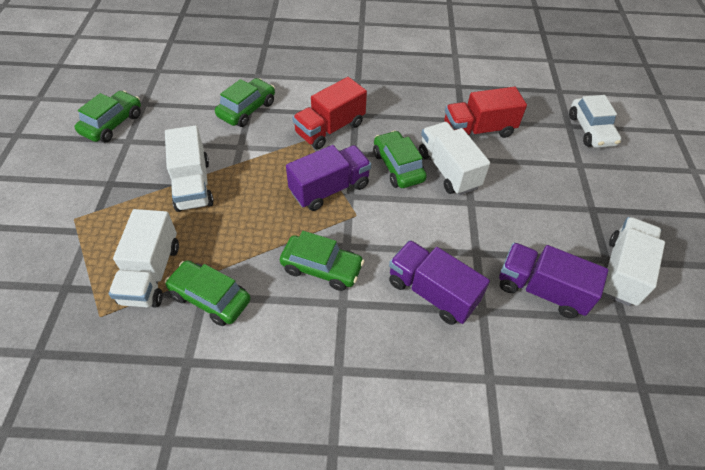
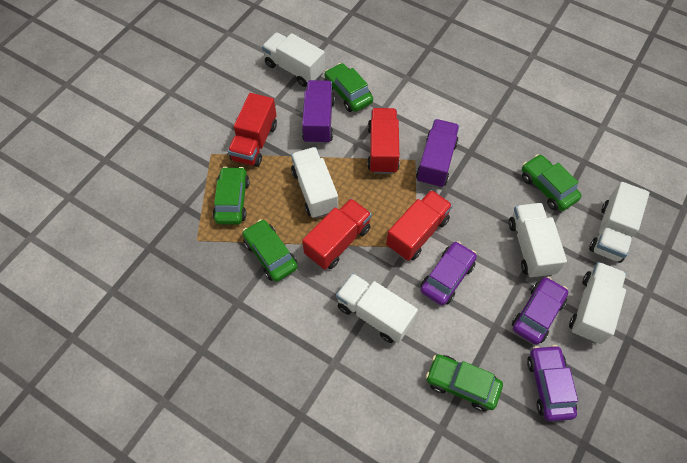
purple car: none = 0 -> [421,241,477,306] [512,277,568,345] [527,345,578,421] = 3
purple truck: [286,145,371,211] [389,240,490,325] [499,243,608,318] = 3 -> [302,80,335,144] [416,119,459,188] = 2
red truck: [292,77,367,149] [444,87,527,138] = 2 -> [228,93,277,167] [302,198,372,270] [367,108,400,174] [386,190,453,261] = 4
white car: [569,95,621,148] = 1 -> none = 0
white truck: [109,209,179,308] [165,126,214,212] [419,122,490,195] [603,217,665,306] = 4 -> [262,32,325,87] [291,147,338,218] [336,273,418,343] [509,203,567,278] [569,262,626,344] [589,182,650,263] = 6

